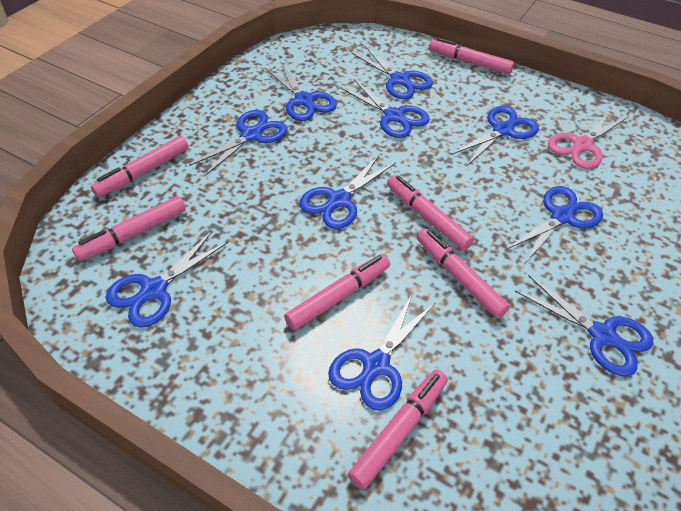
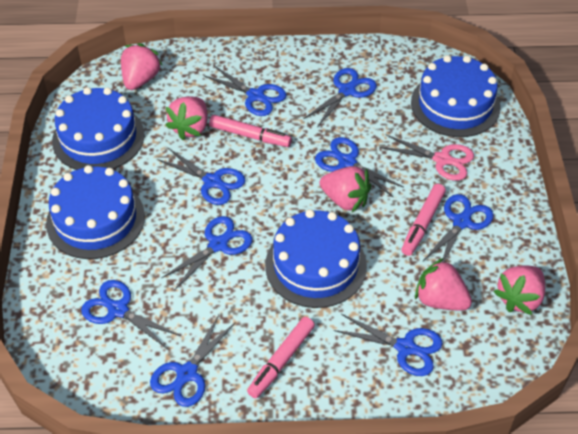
blue cake: none = 0 -> [46,165,145,259] [52,87,145,170] [265,209,367,308] [411,55,500,137] = 4
blue scissors: [105,232,228,328] [189,110,288,177] [265,62,337,121] [299,155,396,229] [328,293,435,411] [340,79,430,138] [351,46,433,99] [450,106,539,166] [505,186,603,263] [515,275,653,376] = 10 -> [81,280,181,349] [150,315,236,407] [157,147,245,205] [161,216,253,289] [204,66,287,116] [304,68,377,127] [315,137,404,197] [334,314,443,376] [422,194,494,262] = 9
pink marker: [72,196,186,261] [91,136,189,197] [284,254,390,330] [348,370,448,489] [387,175,474,251] [417,229,510,319] [429,37,514,75] = 7 -> [209,115,292,147] [247,317,315,398] [401,184,446,256] = 3
pink strawberry: none = 0 -> [121,43,162,90] [165,96,208,140] [320,166,371,212] [415,258,472,311] [493,265,545,315] = 5

